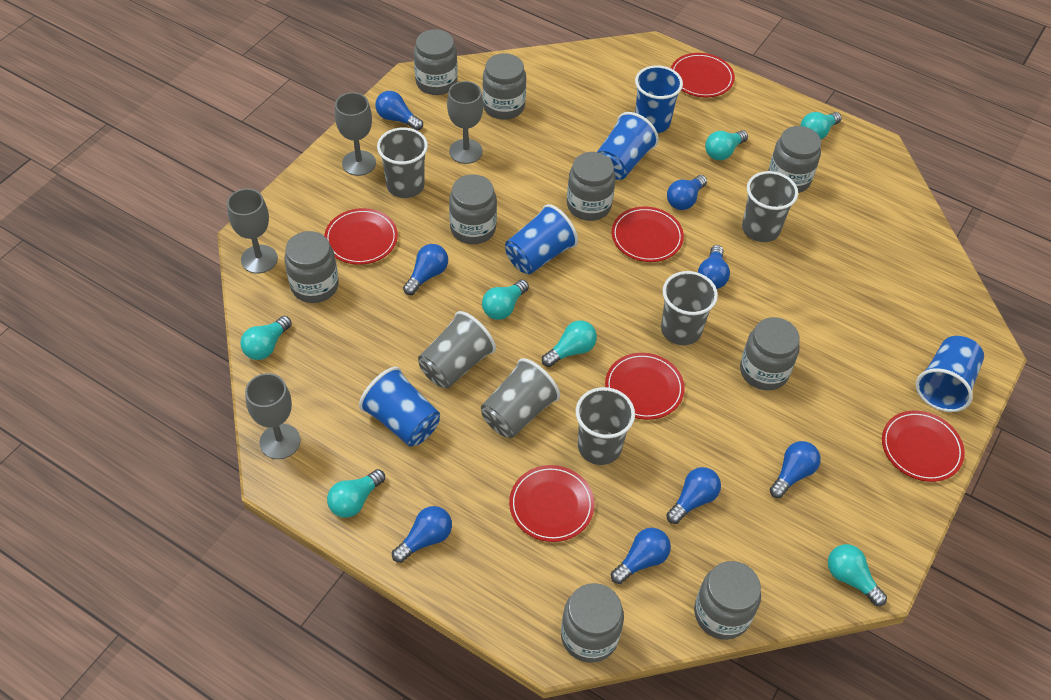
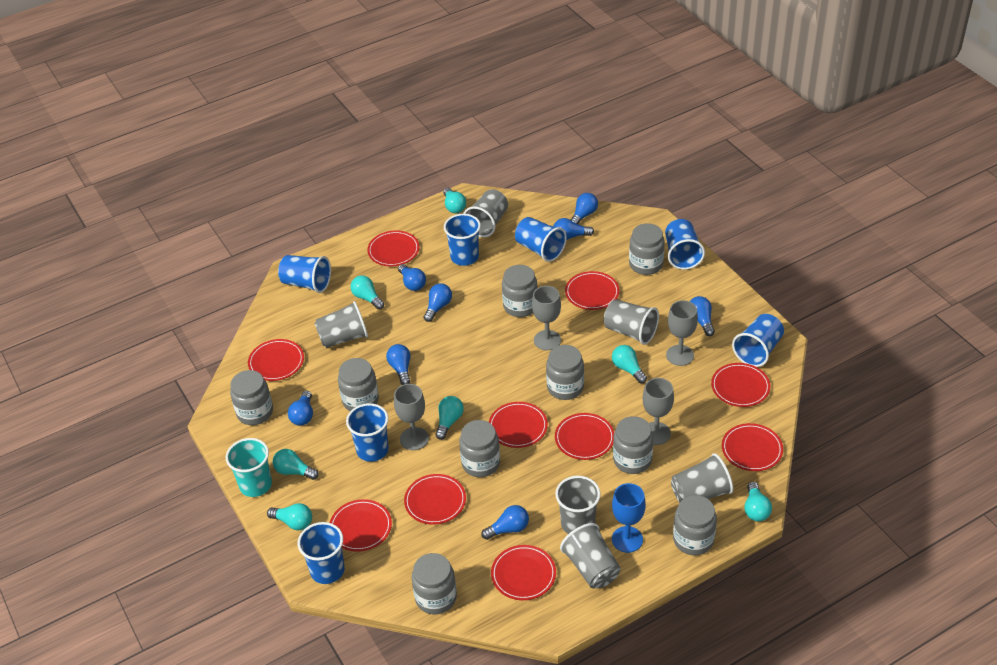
blue cup: [359,367,440,446] [505,204,578,274] [597,112,659,180] [635,65,683,133] [916,336,984,412] = 5 -> [278,255,331,293] [298,522,345,584] [346,403,389,462] [444,214,481,266] [515,217,567,262] [665,219,705,270] [732,314,784,367] = 7
blue goblet: none = 0 -> [612,483,646,553] = 1
red plate: [324,208,398,265] [509,465,595,542] [605,353,685,420] [612,206,684,262] [671,53,735,97] [882,411,965,482] = 6 -> [248,339,304,381] [330,499,392,552] [367,230,419,266] [404,474,466,525] [489,402,548,448] [491,545,556,600] [555,413,614,460] [565,271,620,310] [711,363,770,407] [722,423,783,471] = 10
turquoise cup: none = 0 -> [226,438,272,497] = 1

